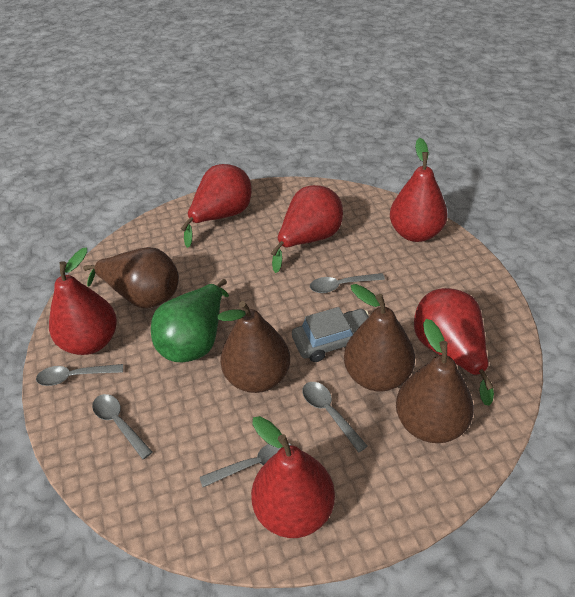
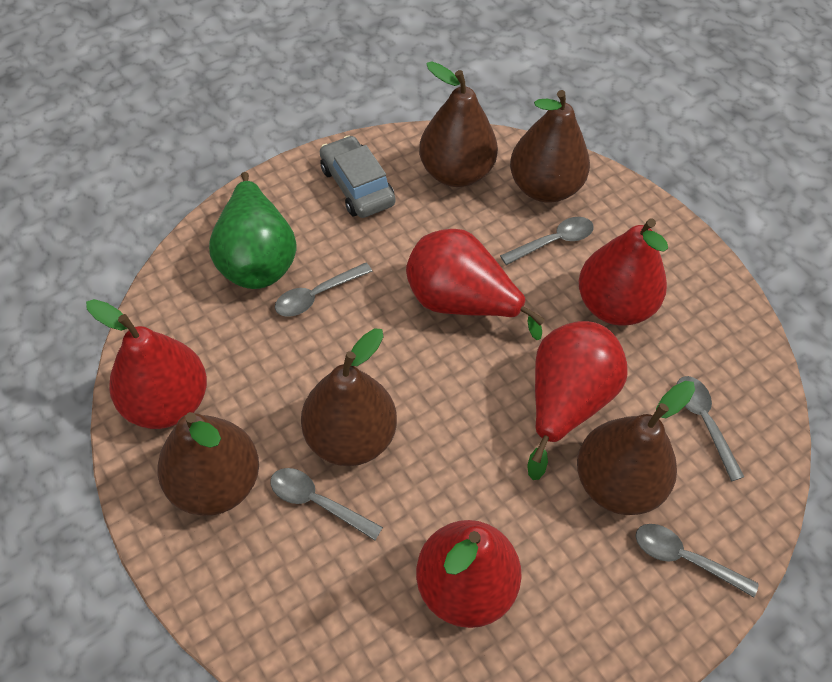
brown pear: [83,247,179,309] [218,301,290,393] [344,284,415,392] [396,319,474,443] = 4 -> [157,412,259,516] [301,328,397,466] [419,61,498,187] [510,90,590,203] [577,381,695,515] = 5
red pear: [49,248,117,355] [181,164,252,248] [251,416,335,538] [271,185,343,273] [390,138,448,242] [414,288,494,406] = 6 -> [86,299,207,429] [406,229,545,341] [416,520,522,628] [527,321,628,480] [579,218,668,326] = 5

